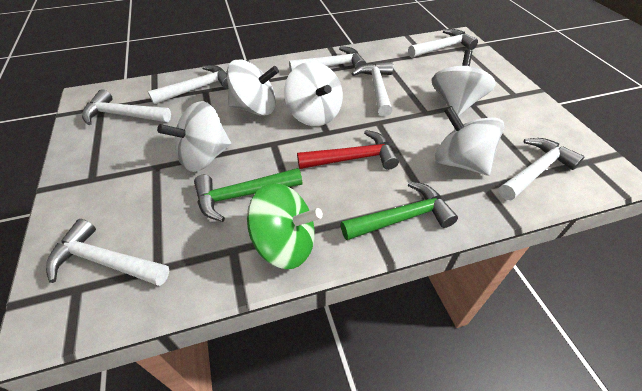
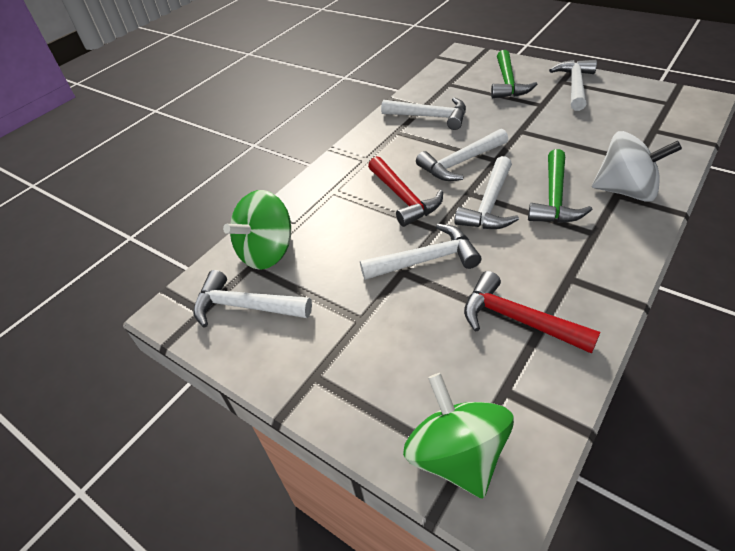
green spinning top: [247,183,323,269] = 1 -> [223,190,291,270] [403,373,514,499] = 2
red hammer: [297,130,399,170] = 1 -> [368,156,443,227] [464,271,600,354] = 2
white hammer: [46,219,169,286] [82,89,171,125] [148,65,228,105] [289,46,366,72] [351,62,393,117] [408,29,478,58] [499,138,584,200] = 7 -> [193,270,312,328] [360,224,481,280] [381,97,466,130] [416,129,508,181] [454,156,519,229] [549,60,597,111] = 6
white spinning top: [157,101,231,172] [227,59,279,116] [284,62,343,126] [432,49,496,116] [435,106,504,176] = 5 -> [592,131,682,202] = 1

